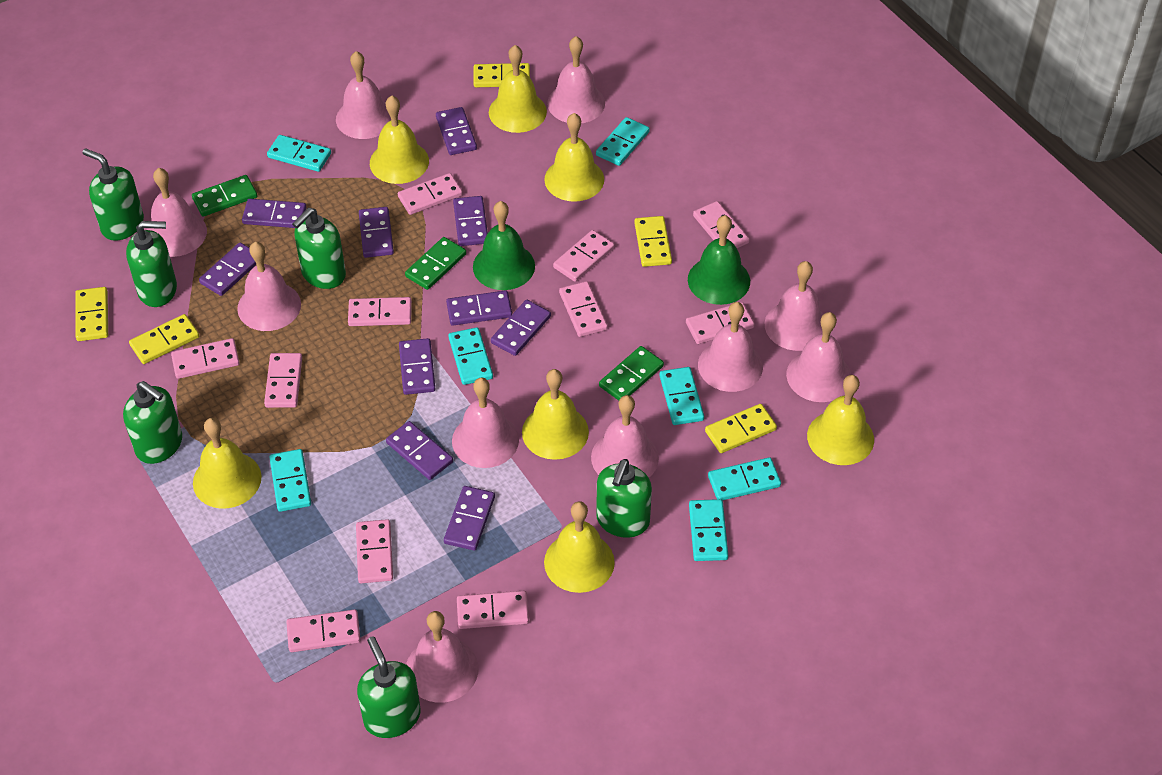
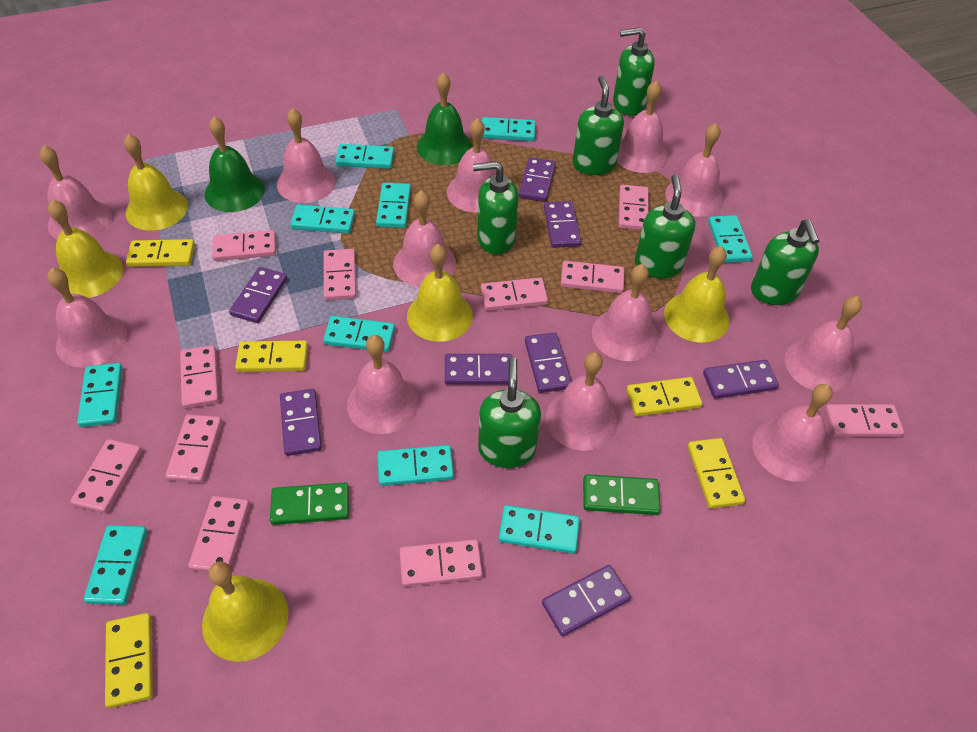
green domino: [192,175,257,217] [405,237,466,290] [599,346,664,401] = 3 -> [270,483,349,525] [583,474,660,515] = 2
pink bell: [147,168,207,257] [237,242,301,331] [336,51,391,139] [406,611,479,703] [452,377,519,468] [547,36,605,123] [591,395,659,477] [698,302,763,392] [765,261,824,351] [786,312,851,402] = 10 -> [40,145,112,239] [47,268,127,368] [277,108,336,203] [347,335,419,434] [393,190,456,287] [447,118,496,213] [546,352,617,451] [592,264,658,361] [617,81,668,173] [665,123,724,217] [752,384,833,482] [785,296,862,392] = 12
purple domino: [199,243,256,296] [242,199,307,228] [359,207,394,258] [386,421,453,480] [399,338,436,395] [436,107,477,155] [444,486,495,551] [446,290,512,326] [453,196,488,246] [491,300,551,356] = 10 -> [229,267,287,323] [280,389,322,456] [445,354,512,385] [519,157,556,202] [525,333,571,393] [542,565,631,636] [544,201,581,248] [703,360,779,399] = 8
turquoise domino: [267,135,331,172] [269,449,311,512] [448,327,493,385] [596,117,649,166] [659,367,704,425] [689,499,728,561] [708,457,781,500] = 7 -> [77,363,123,427] [84,525,147,605] [290,205,355,234] [323,316,395,352] [335,144,394,169] [376,183,411,228] [377,445,454,486] [482,117,536,141] [499,505,580,554] [708,215,753,263] = 10
yellow bell: [193,418,261,509] [370,96,429,184] [489,45,547,133] [522,369,589,460] [544,113,604,202] [544,502,615,593] [807,375,874,465] = 7 -> [48,200,123,298] [124,134,188,231] [202,562,288,662] [407,244,473,342] [664,246,730,343] = 5

